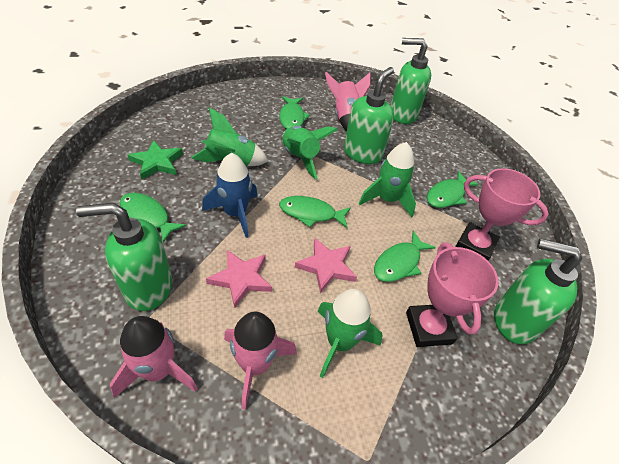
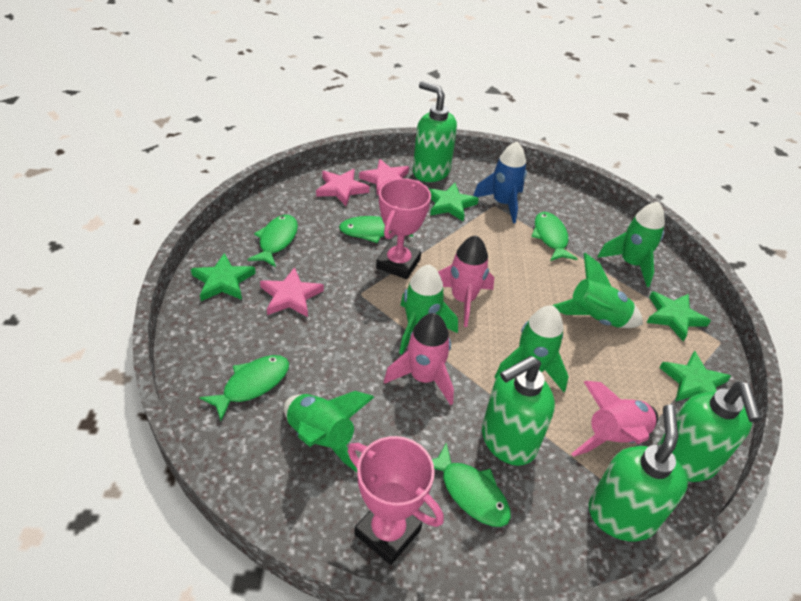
green rocket: [191,107,268,166] [282,126,338,179] [317,289,382,378] [359,142,416,217] = 4 -> [284,391,374,472] [399,264,458,355] [495,305,569,392] [551,253,643,328] [597,202,665,287] = 5
green star: [128,140,183,179] = 1 -> [191,253,256,301] [428,183,479,221] [646,291,711,342] [659,351,731,402] = 4
pink star: [206,250,272,308] [295,238,357,293] = 2 -> [260,267,324,317] [316,169,370,206] [359,159,409,195] = 3

